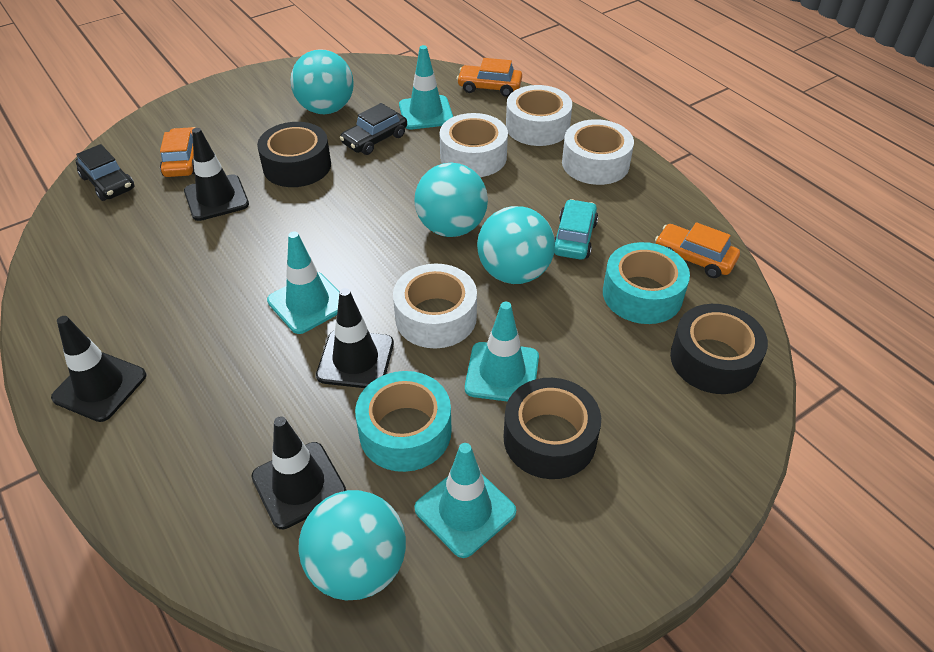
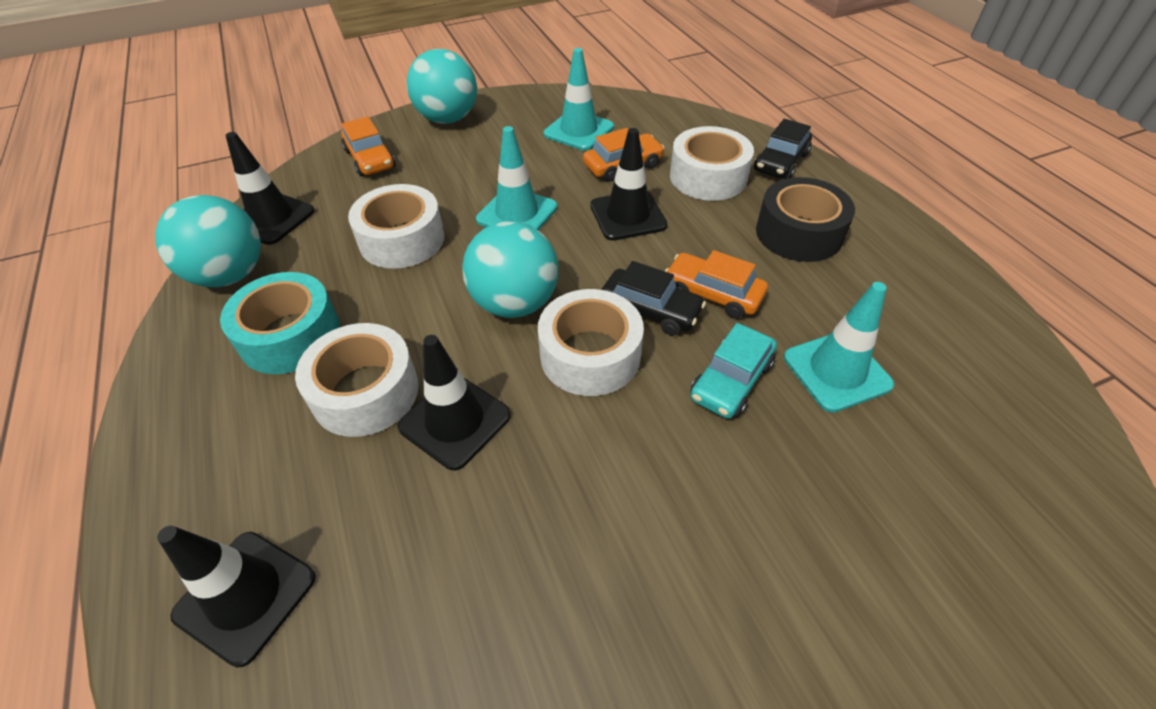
black tape: [257,122,331,187] [503,378,601,479] [670,304,768,394] = 3 -> [756,177,855,262] = 1
turquoise ball: [290,49,354,114] [298,490,406,600] [414,163,488,237] [477,206,555,284] = 4 -> [155,195,261,287] [407,49,477,124] [462,221,559,318] = 3
turquoise tape: [355,371,452,472] [603,242,690,324] = 2 -> [220,272,340,374] = 1
turquoise traffic cone: [267,232,340,334] [399,45,453,129] [414,443,516,558] [465,302,539,402] = 4 -> [476,126,558,230] [544,48,614,151] [784,282,894,412] = 3

